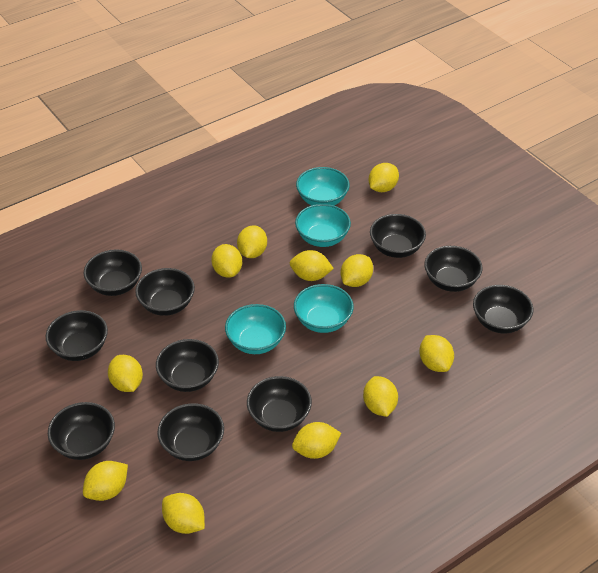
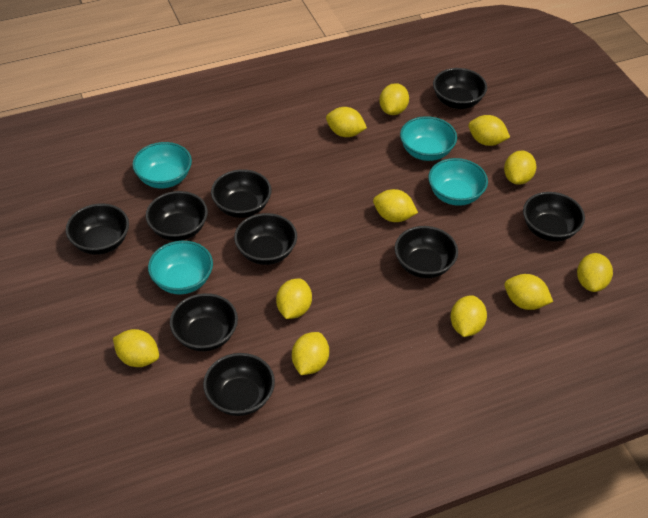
black bowl: [46,310,108,361] [48,402,115,460] [84,249,142,296] [135,268,195,316] [156,339,219,392] [157,403,224,461] [247,376,312,432] [370,214,426,258] [424,246,483,292] [473,285,534,333] = 10 -> [66,204,129,255] [146,191,208,241] [170,293,238,351] [203,353,275,416] [211,169,271,218] [234,213,297,265] [395,226,458,278] [433,68,487,109] [523,192,585,242] = 9

